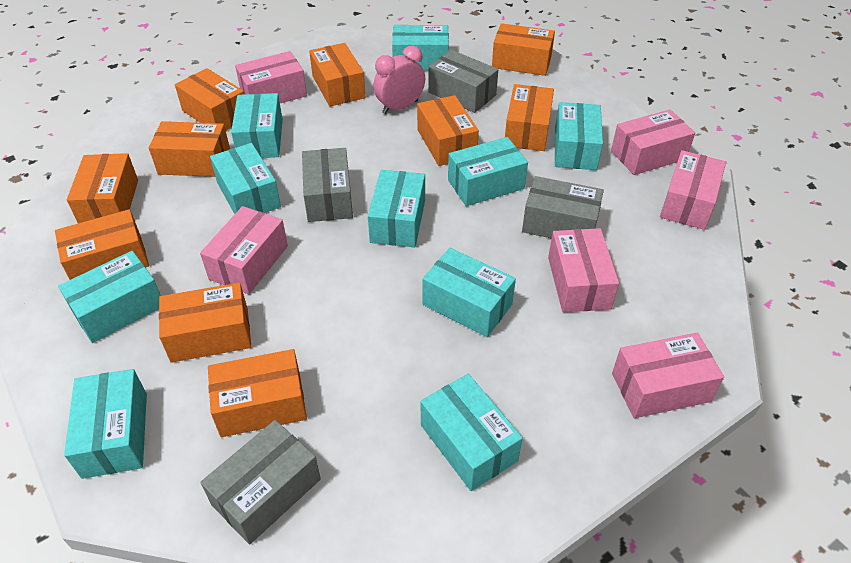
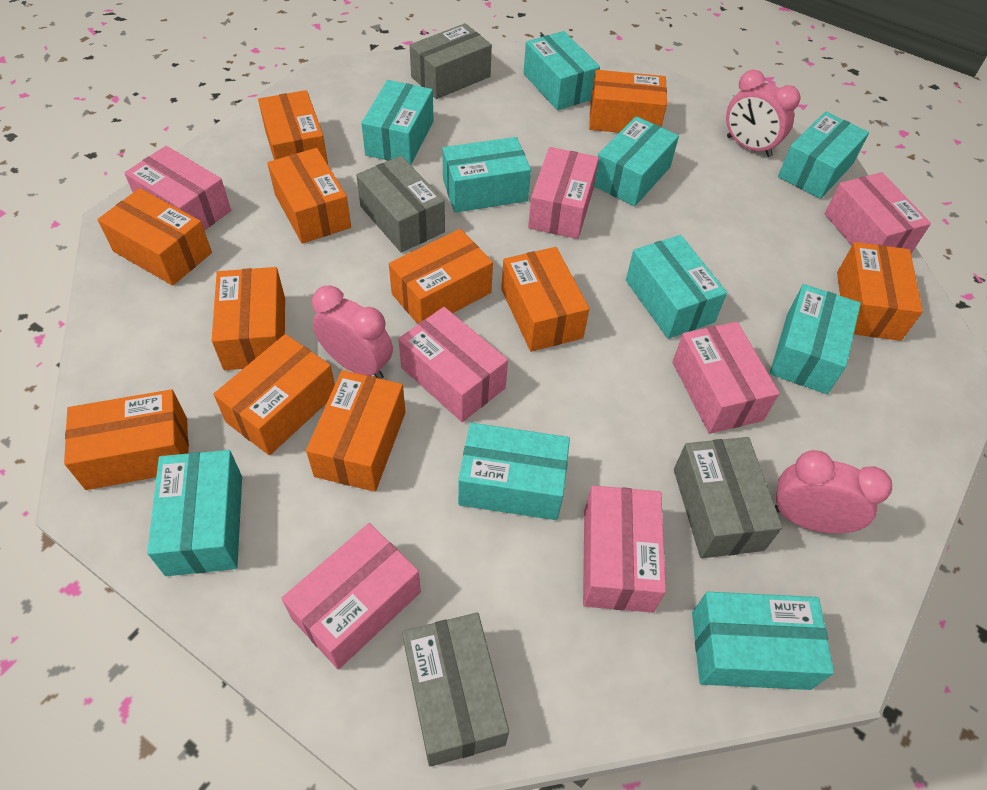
orange box: [55,209,149,280] [67,153,138,223] [149,121,230,177] [159,283,251,363] [175,68,244,130] [208,349,307,437] [309,43,365,107] [417,95,479,166] [492,23,555,76] [505,84,554,151] = 10 -> [64,389,189,490] [97,188,212,286] [212,267,285,370] [213,334,335,455] [258,90,328,164] [267,148,351,244] [306,370,406,492] [389,229,493,324] [501,247,589,352] [589,70,667,133] [837,242,923,341] = 11
pink box: [200,206,288,294] [235,51,307,103] [548,228,619,312] [611,110,695,175] [612,333,724,418] [660,150,726,230] = 6 -> [124,146,231,231] [281,523,421,670] [399,307,508,422] [528,147,599,239] [583,485,666,613] [672,322,780,434] [825,172,931,253] = 7
pink clock: [373,45,425,114] = 1 -> [312,285,393,379] [726,70,801,157] [775,450,892,534] = 3

